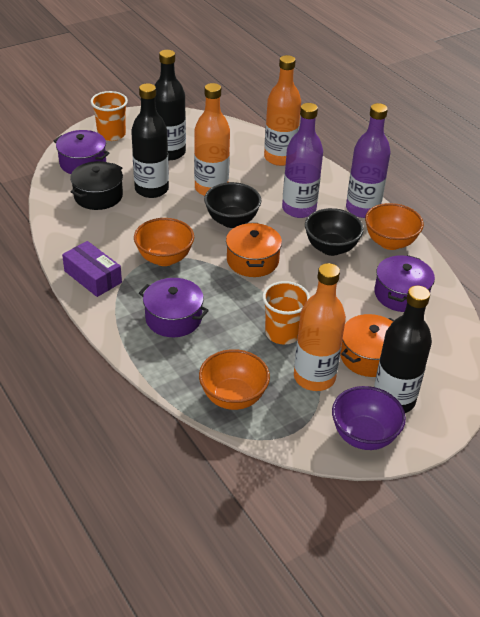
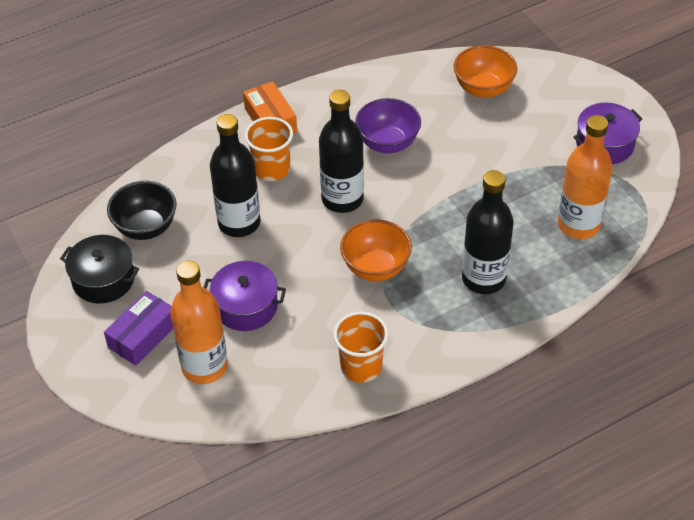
black bowl: [204,182,261,228] [305,208,364,256] = 2 -> [107,181,176,240] = 1
orange bottle: [194,83,230,196] [264,55,301,166] [294,263,346,391] = 3 -> [170,261,228,384] [558,115,613,239] = 2
orange bowl: [134,218,194,266] [199,349,270,410] [365,203,424,250] = 3 -> [340,219,412,281] [454,45,517,98] = 2
orange box: none = 0 -> [243,81,297,134] = 1
orange pot: [226,223,282,277] [340,314,394,377] = 2 -> none = 0
purple bottle: [282,103,323,218] [346,103,391,218] = 2 -> none = 0
purple pot: [54,130,109,174] [139,278,209,337] [375,255,435,312] = 3 -> [204,261,286,331] [573,103,643,164] = 2

